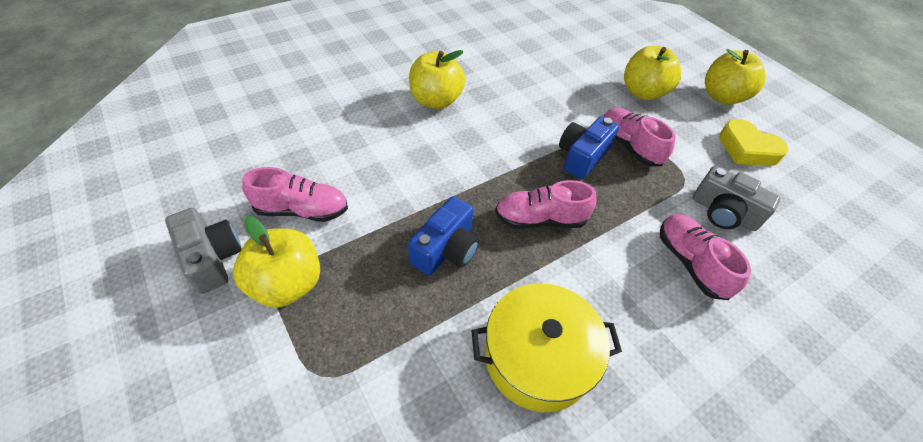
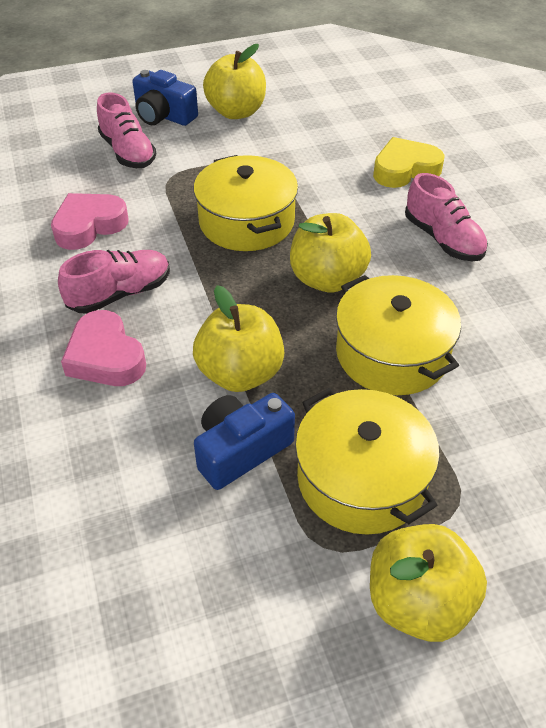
grey camera: [165,208,242,294] [693,166,780,231] = 2 -> none = 0
pink heart: none = 0 -> [51,193,129,250] [61,310,146,386] = 2
pink shoe: [242,167,348,222] [495,180,597,229] [604,108,676,167] [660,214,751,300] = 4 -> [58,250,170,313] [97,92,156,168] [405,173,488,261] = 3
yellow pot: [471,283,622,412] = 1 -> [193,155,298,251] [295,388,440,535] [336,275,461,395] = 3

